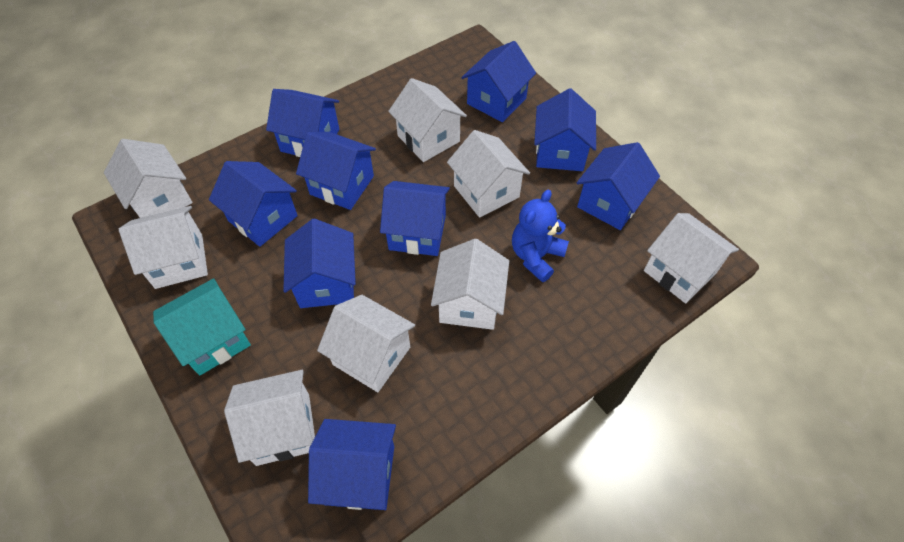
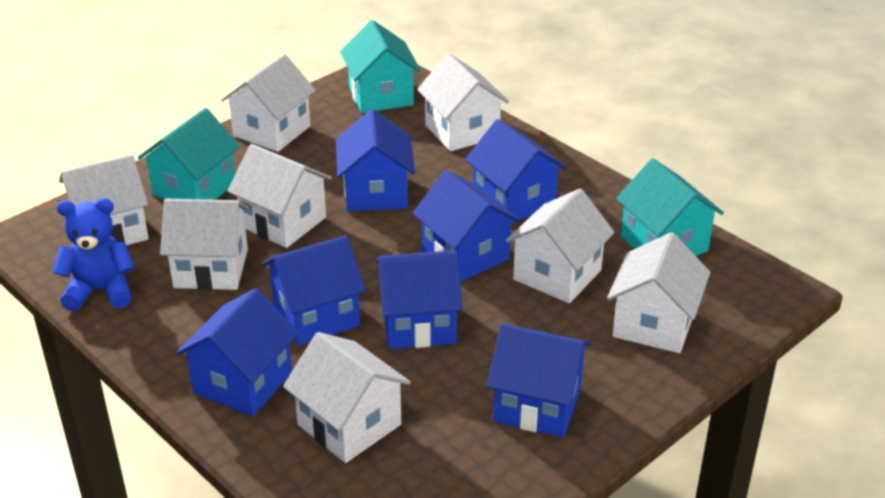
blue house: [209,161,298,247] [266,89,339,157] [283,219,356,308] [296,132,376,210] [308,419,396,510] [380,181,450,256] [461,41,536,122] [534,88,596,171] [577,142,660,230] = 9 -> [176,288,299,417] [262,235,366,346] [336,109,415,212] [376,250,463,349] [412,170,520,282] [465,119,567,224] [487,323,592,437] = 7
turquoise house: [153,278,251,375] = 1 -> [138,108,240,200] [340,20,421,113] [616,158,724,256] = 3

